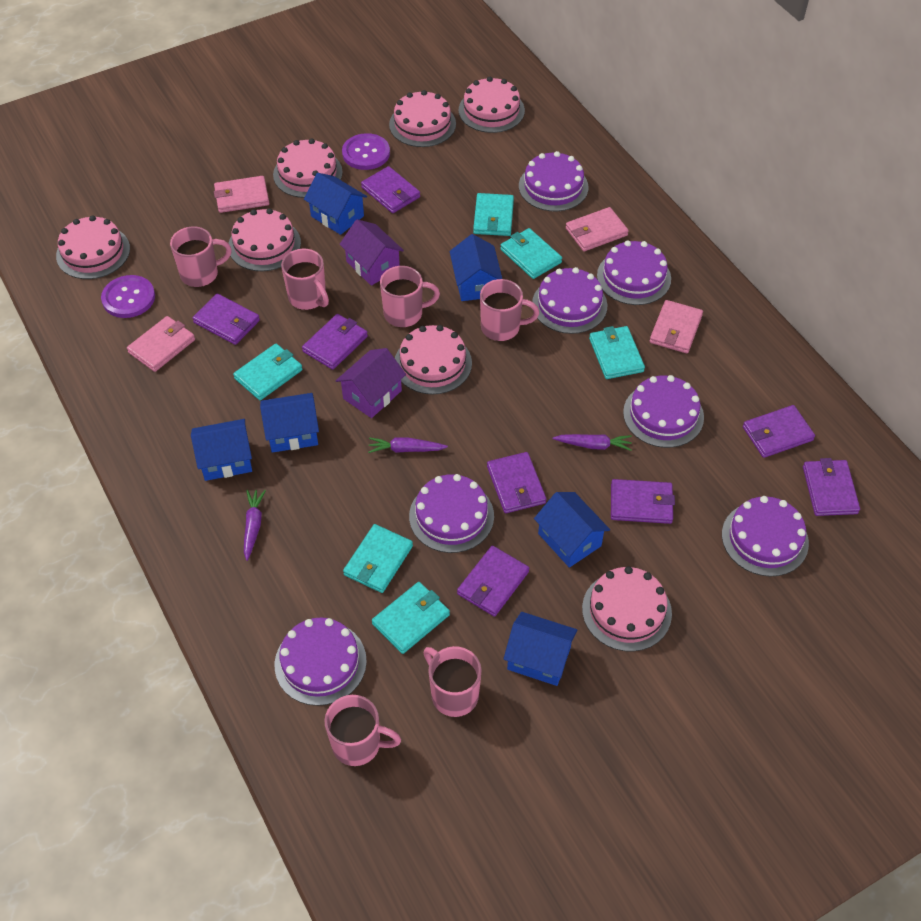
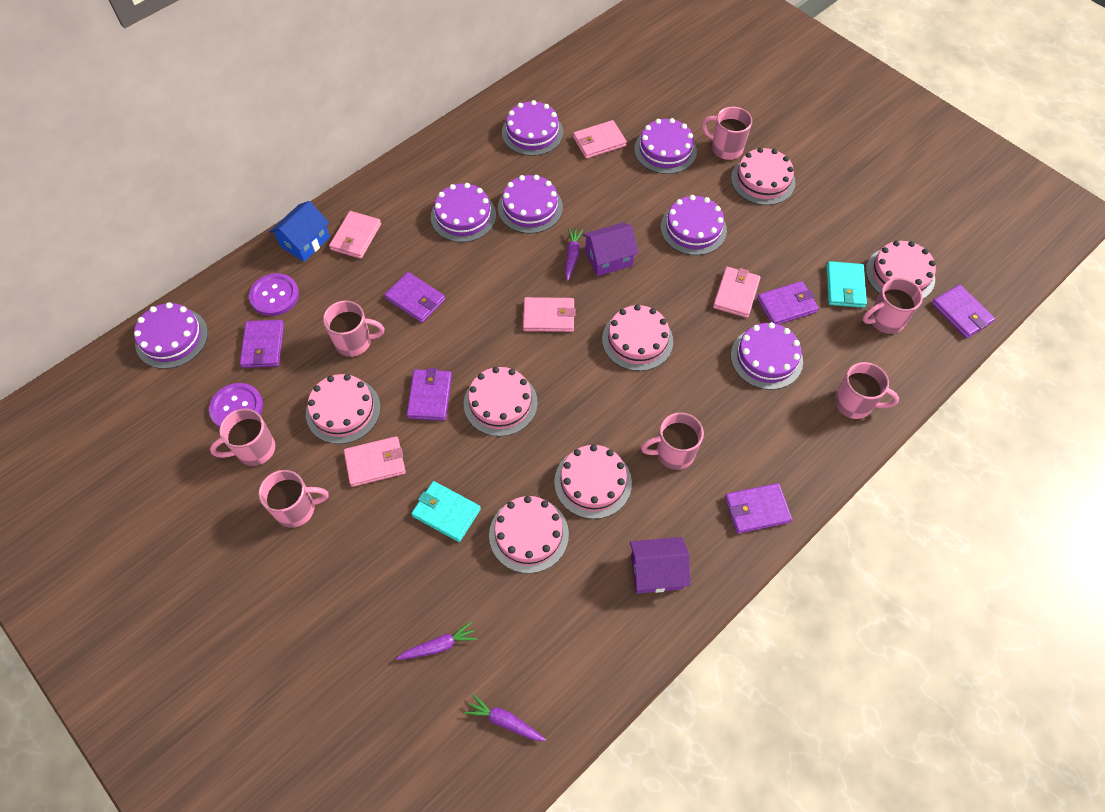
blue house: [191,419,252,481] [260,393,319,453] [304,173,367,235] [450,234,502,301] [503,612,577,686] [534,492,610,568] = 6 -> [269,201,330,262] = 1
pink mug: [170,226,232,287] [281,249,329,310] [325,695,401,766] [380,266,440,327] [424,646,482,717] [480,279,539,341] = 6 -> [210,409,275,466] [259,470,329,528] [323,301,384,357] [641,412,704,470] [702,107,752,160] [835,362,899,419] [863,278,923,334] = 7
pink wallet: [127,316,195,372] [214,176,269,213] [566,207,629,251] [650,300,703,353] = 4 -> [329,211,381,259] [344,436,406,487] [523,297,576,332] [573,120,627,159] [713,267,761,318] = 5
purple wallet: [192,293,260,345] [302,314,368,370] [361,166,420,213] [457,546,529,617] [487,452,546,513] [611,479,675,524] [743,405,815,458] [803,458,860,516] = 8 -> [240,320,284,368] [384,272,445,323] [407,368,452,421] [725,483,792,534] [757,281,819,324] [932,284,995,338] = 6
turquoise wallet: [233,344,303,400] [343,524,413,593] [372,582,450,654] [473,193,514,236] [500,228,562,279] [589,326,645,379] = 6 -> [411,481,481,542] [827,261,867,308] = 2

